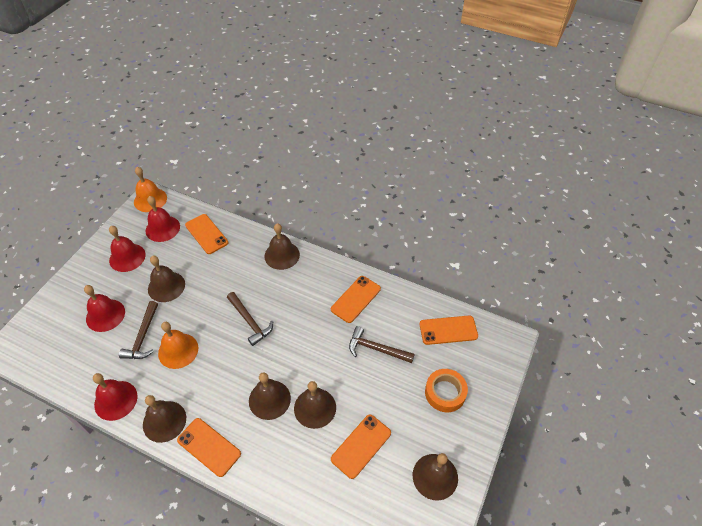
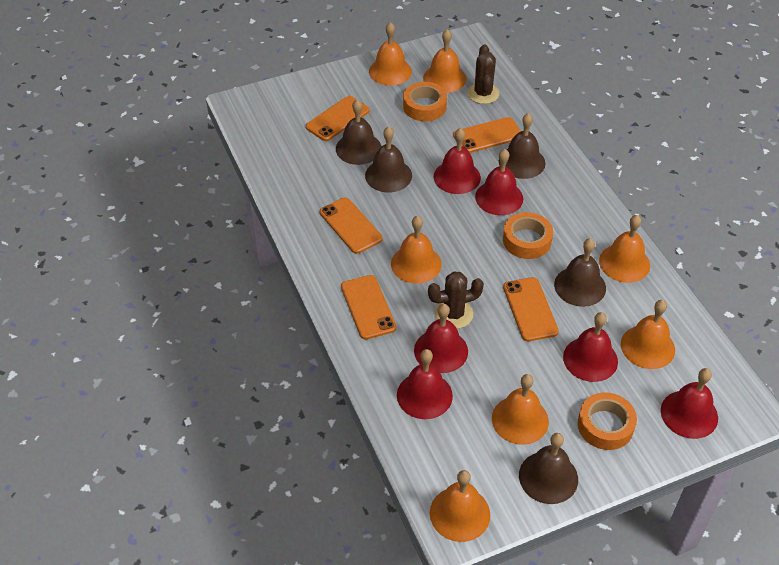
brown bell: [143,395,186,443] [148,256,185,302] [249,372,291,420] [264,223,300,270] [294,381,336,429] [413,453,458,501] = 6 -> [336,99,382,165] [365,126,412,192] [499,113,545,179] [519,433,578,504] [554,238,606,307] = 5
brown cactus: none = 0 -> [428,271,484,329] [467,44,499,104] = 2
brown hammer: [119,301,158,359] [227,292,273,346] [349,326,415,363] = 3 -> none = 0
orange bell: [134,167,167,212] [158,322,198,369] = 2 -> [369,22,412,86] [391,216,442,284] [423,29,466,93] [430,470,490,542] [492,374,549,445] [599,215,650,283] [621,300,675,369] = 7
orange tape: [425,369,468,412] = 1 -> [403,82,447,121] [503,212,553,259] [578,392,637,450] = 3
red bell: [84,285,125,332] [93,373,137,421] [109,226,146,272] [145,196,180,242] = 4 -> [397,349,453,419] [414,304,468,373] [433,128,481,194] [475,149,523,215] [563,312,618,382] [661,368,718,439] = 6

